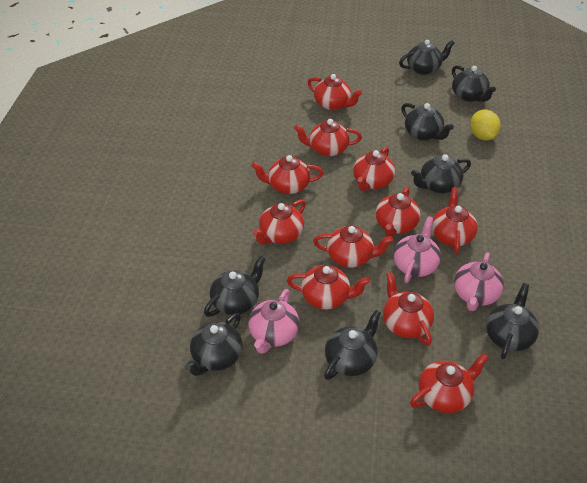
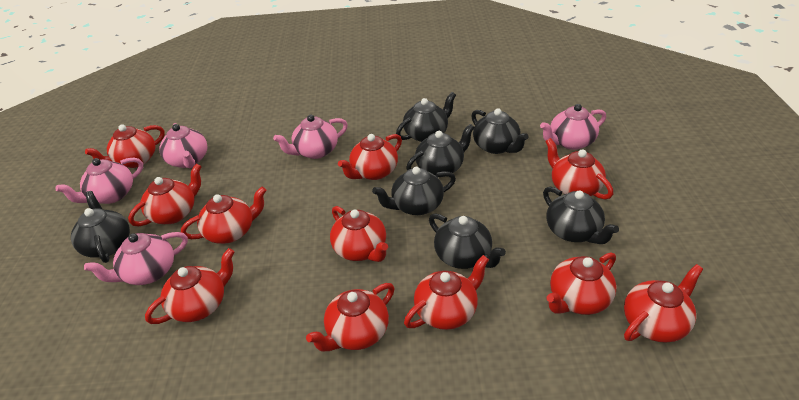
black teapot: [185,313,242,376] [204,256,265,317] [324,310,381,380] [399,40,455,75] [401,103,454,141] [411,154,471,193] [452,65,496,102] [486,283,539,359] = 8 -> [71,191,130,263] [372,167,456,215] [396,92,456,142] [406,124,475,177] [429,214,506,269] [471,108,529,154] [543,187,619,244] = 7
pink teapot: [248,289,299,354] [394,216,441,283] [454,252,504,311] = 3 -> [55,157,143,204] [84,232,188,285] [159,123,207,168] [273,115,348,159] [540,104,606,150] = 5
yellow lemon: [470,110,501,140] = 1 -> none = 0

